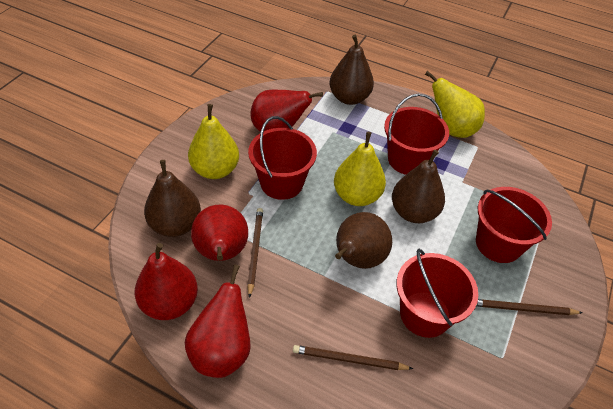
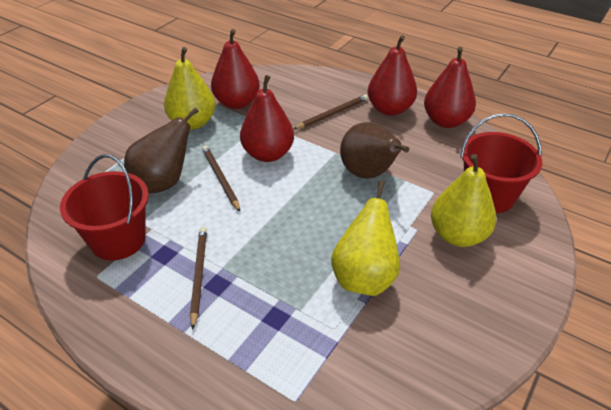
brown pear: [144,160,201,237] [329,35,374,105] [335,212,392,269] [392,150,445,223] = 4 -> [124,107,199,193] [340,122,409,179] = 2
red bucket: [248,116,317,200] [384,94,449,175] [396,249,478,338] [476,187,552,263] = 4 -> [60,154,149,260] [460,113,542,213] = 2

